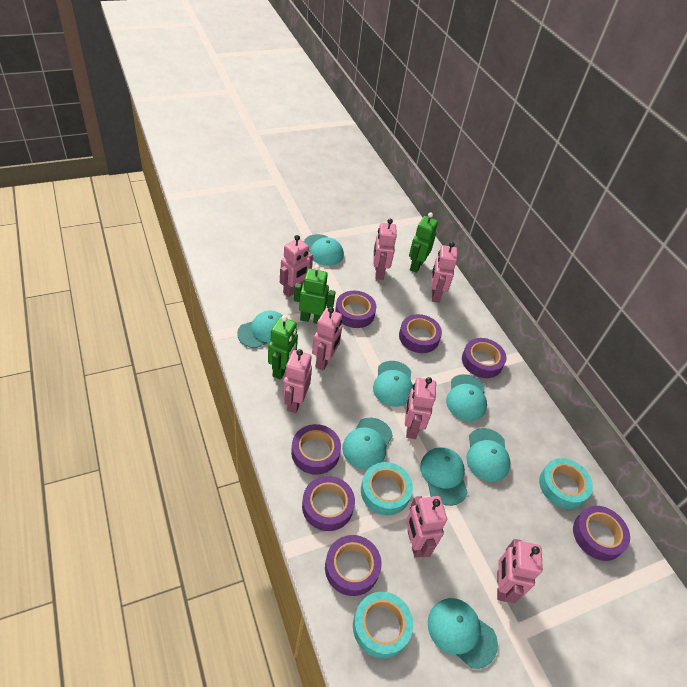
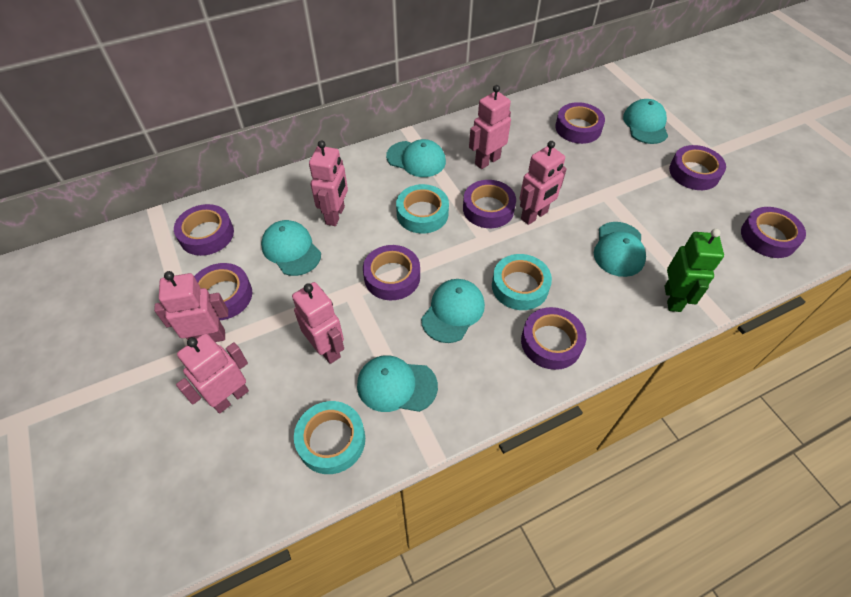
green robot: [268,315,298,380] [294,265,335,324] [409,212,438,273] = 3 -> [665,229,724,312] = 1
pink robot: [280,235,313,297] [282,349,312,413] [312,307,342,370] [373,219,397,280] [405,377,436,439] [406,496,447,558] [431,242,457,303] [497,539,543,603] = 8 -> [154,271,228,342] [176,333,249,414] [292,282,344,364] [309,140,348,226] [469,85,511,169] [519,141,567,225] = 6
purple tape: [291,424,341,475] [302,476,355,531] [325,535,382,596] [335,291,376,328] [399,314,442,353] [462,338,507,378] [573,506,630,561] = 7 -> [174,204,234,256] [194,263,252,320] [363,245,420,300] [463,180,516,228] [521,307,586,370] [555,102,605,144] [669,145,726,190] [741,207,806,258] = 8
turquoise cap: [237,311,283,348] [304,234,344,266] [342,417,393,469] [373,361,413,407] [420,447,468,506] [428,598,498,669] [446,374,487,421] [466,428,510,482] = 8 -> [261,220,321,276] [357,355,438,412] [386,139,446,177] [421,279,485,343] [594,222,646,277] [623,99,668,144] = 6

